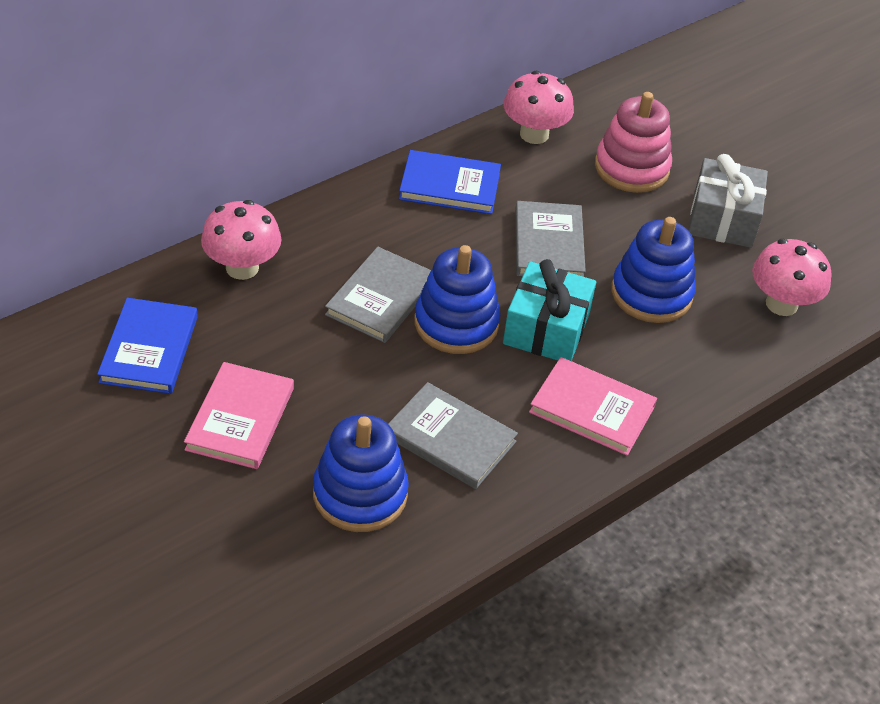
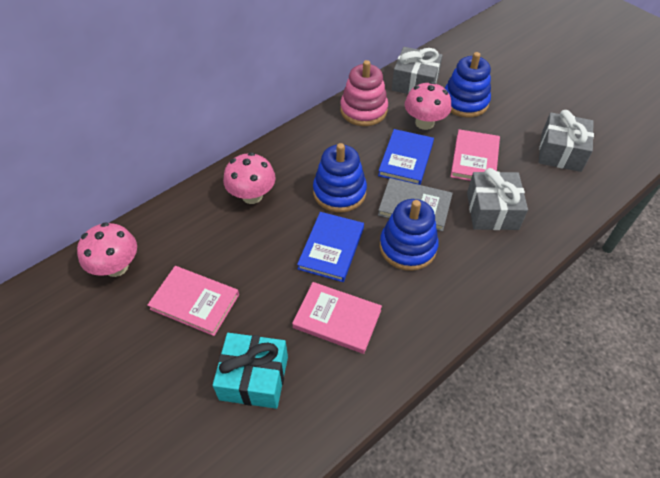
grey book: [325,247,431,343] [388,382,518,489] [515,201,586,277] = 3 -> [378,178,453,231] = 1
grey gift: [688,154,768,248] = 1 -> [392,47,443,94] [467,168,528,230] [539,110,594,172] = 3
pink book: [184,362,294,469] [529,357,657,456] = 2 -> [148,266,239,336] [292,282,382,354] [451,129,500,181] = 3

